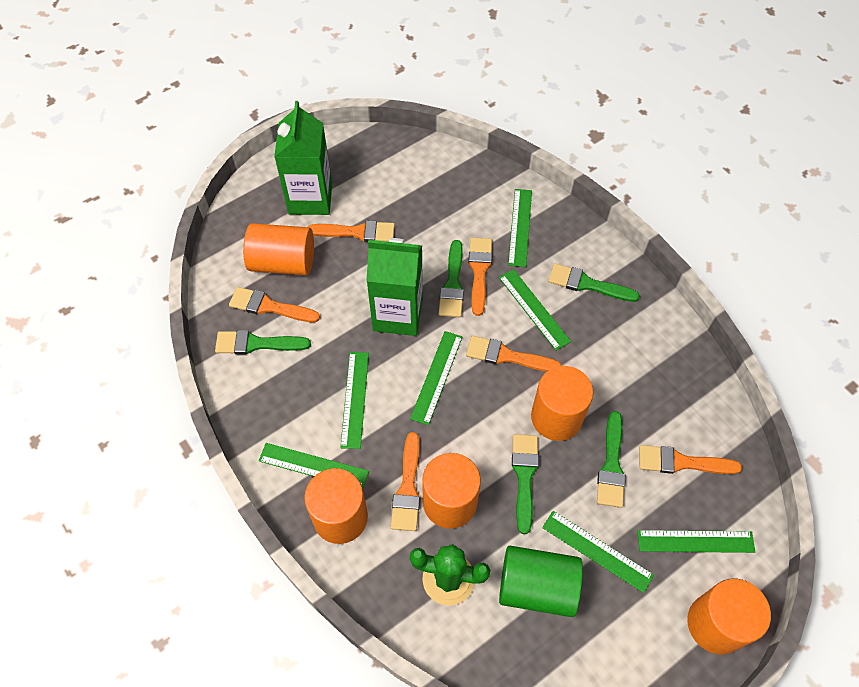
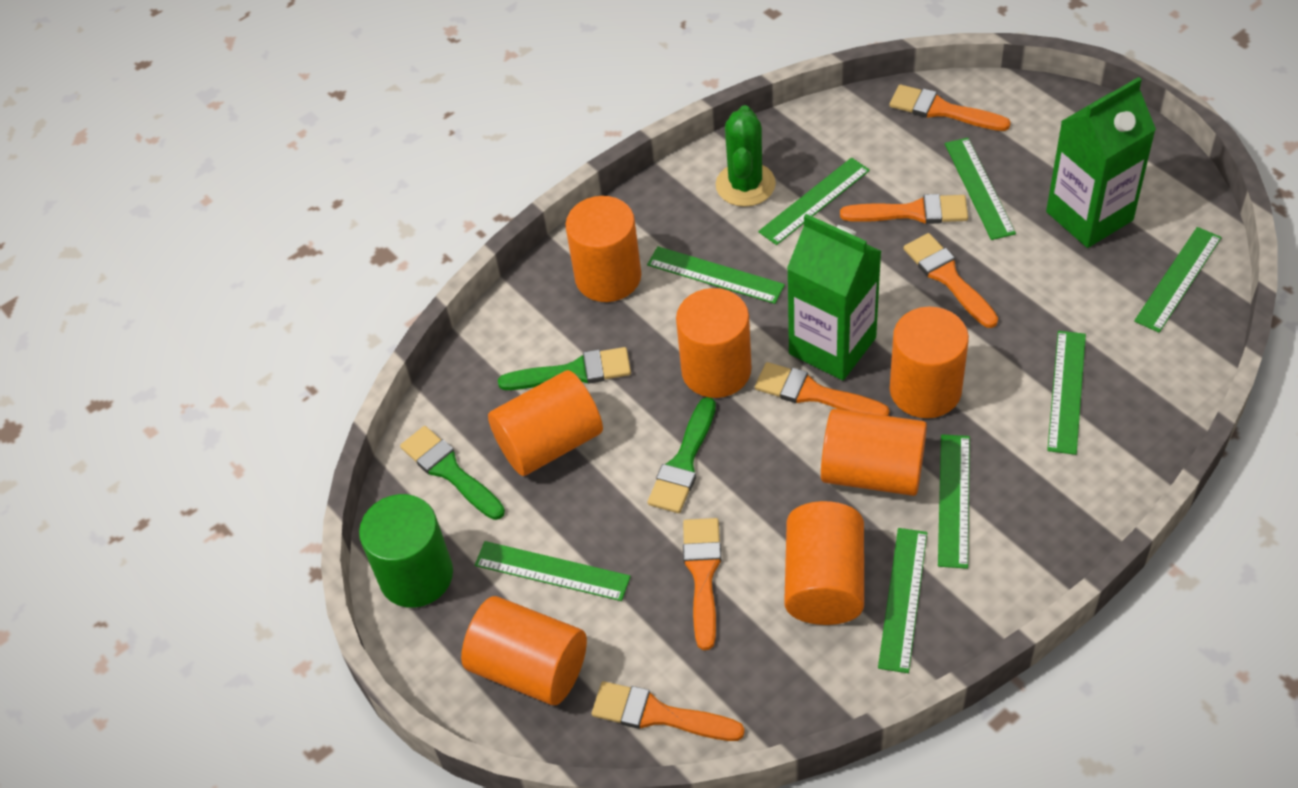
green brush: [215,330,311,354] [438,240,464,317] [512,434,539,534] [548,263,640,302] [597,411,626,508] = 5 -> [400,426,505,520] [498,347,631,390] [648,397,716,513] = 3
green ruler: [259,443,369,489] [340,352,369,449] [410,331,462,425] [499,269,571,350] [508,189,532,267] [542,511,654,593] [637,530,755,553] = 7 -> [475,541,631,601] [647,246,785,304] [758,158,870,245] [878,528,927,673] [938,434,970,569] [945,138,1016,240] [1047,331,1086,455] [1134,227,1222,332] = 8
orange cylinder: [243,223,314,275] [304,468,368,544] [422,453,481,529] [531,366,593,441] [687,579,771,655] = 5 -> [461,596,587,705] [488,370,603,476] [566,196,641,302] [676,288,752,398] [784,501,864,625] [821,409,927,496] [890,307,969,418] = 7

